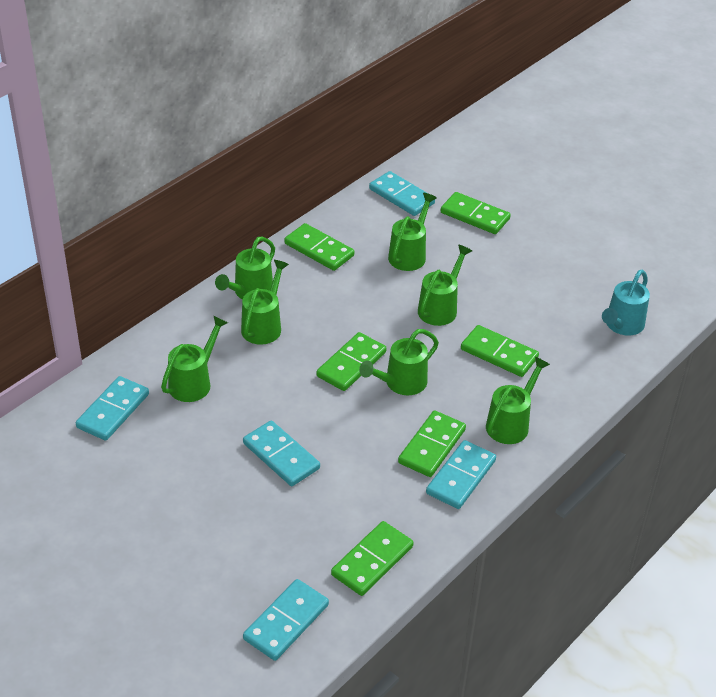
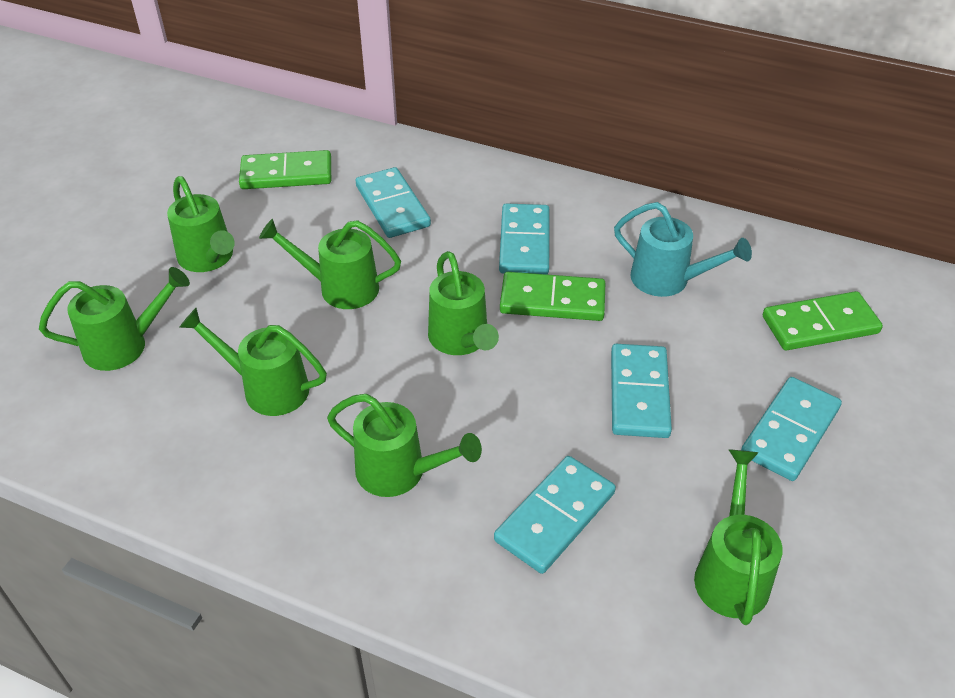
green domino: [284,223,354,271] [316,332,387,391] [331,521,414,596] [398,411,466,477] [440,192,511,234] [461,325,539,377] = 6 -> [239,150,331,189] [500,272,605,321] [763,291,883,350] = 3

